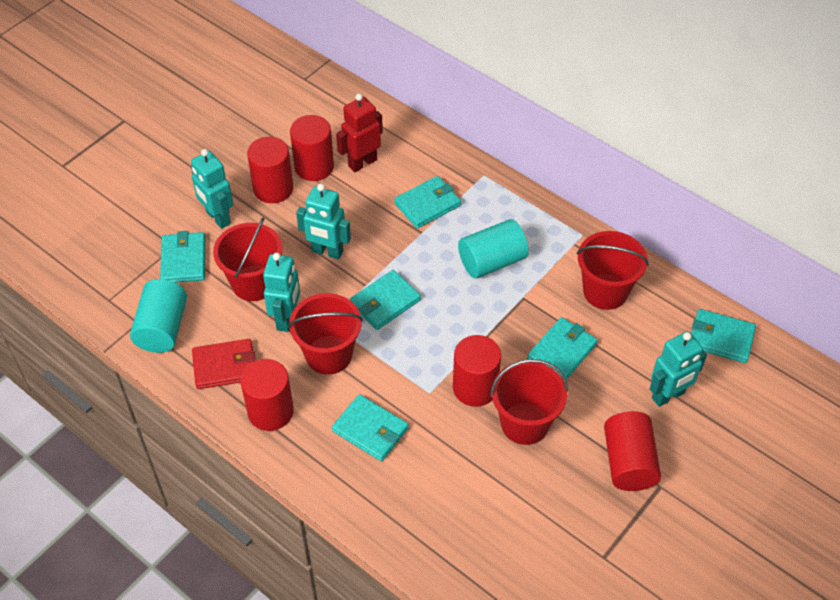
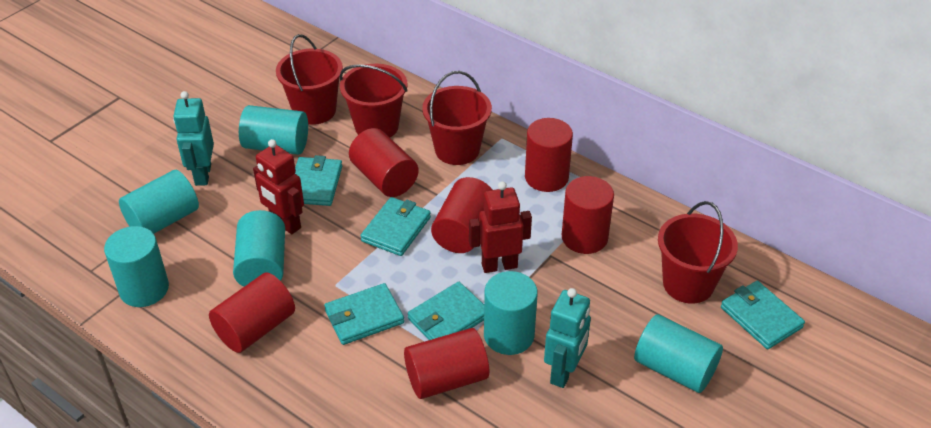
red cylinder: [240,359,294,431] [247,137,293,203] [290,115,334,181] [453,335,501,407] [604,411,661,491] = 5 -> [209,272,295,353] [349,128,419,197] [404,328,489,399] [431,177,492,253] [525,118,573,192] [562,176,614,254] = 6
red robot: [336,94,383,172] = 1 -> [253,139,304,234] [469,181,532,273] = 2
red wallet: [192,339,256,389] = 1 -> none = 0
turquoise cylinder: [130,279,187,353] [458,219,529,279] = 2 -> [104,226,169,307] [119,170,199,234] [233,210,285,287] [239,105,308,155] [484,271,538,355] [634,314,723,393] = 6
turquoise robot: [191,149,233,229] [263,253,300,332] [296,184,351,260] [650,331,707,407] = 4 -> [173,91,214,186] [544,288,591,388] = 2
turquoise wallet: [160,231,205,283] [332,394,409,461] [350,270,421,330] [394,176,461,229] [527,317,598,380] [691,309,756,363] = 6 -> [295,155,342,206] [324,283,404,345] [360,197,431,256] [408,282,484,340] [721,281,805,349] = 5

